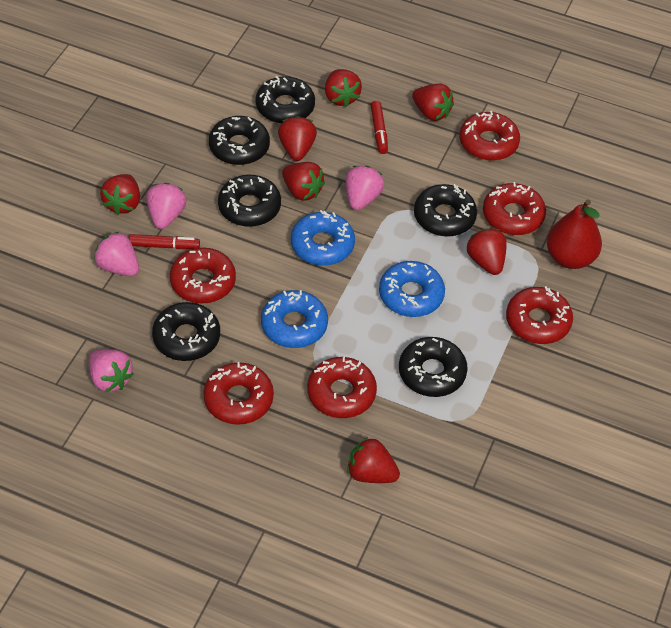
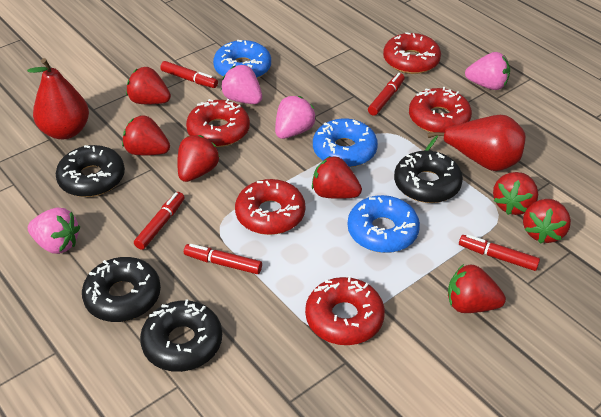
black donut: [152,302,220,361] [209,116,270,165] [218,175,281,227] [255,76,315,124] [399,337,468,397] [414,184,477,237] = 6 -> [56,145,125,197] [82,257,161,322] [140,299,222,372] [394,151,463,203] = 4
red donut: [170,248,236,304] [203,362,274,425] [307,356,377,418] [460,111,520,161] [483,182,546,235] [506,286,573,344] = 6 -> [186,99,250,147] [235,179,305,235] [305,276,385,345] [383,32,441,74] [409,87,472,133] = 5
red marker: [129,234,200,249] [371,101,388,154] = 2 -> [134,192,185,250] [160,61,218,88] [184,244,262,274] [368,73,405,116] [459,234,540,271] = 5
red pear: [547,199,602,269] = 1 -> [27,58,89,139] [425,115,526,171] = 2

